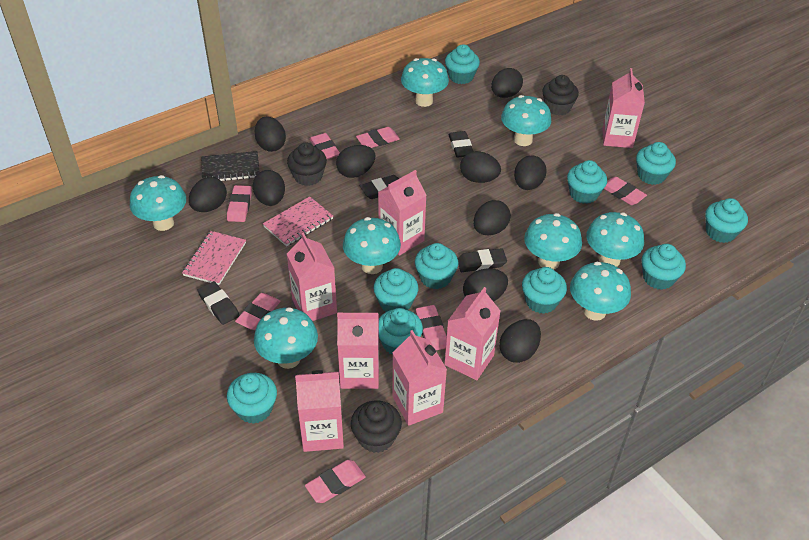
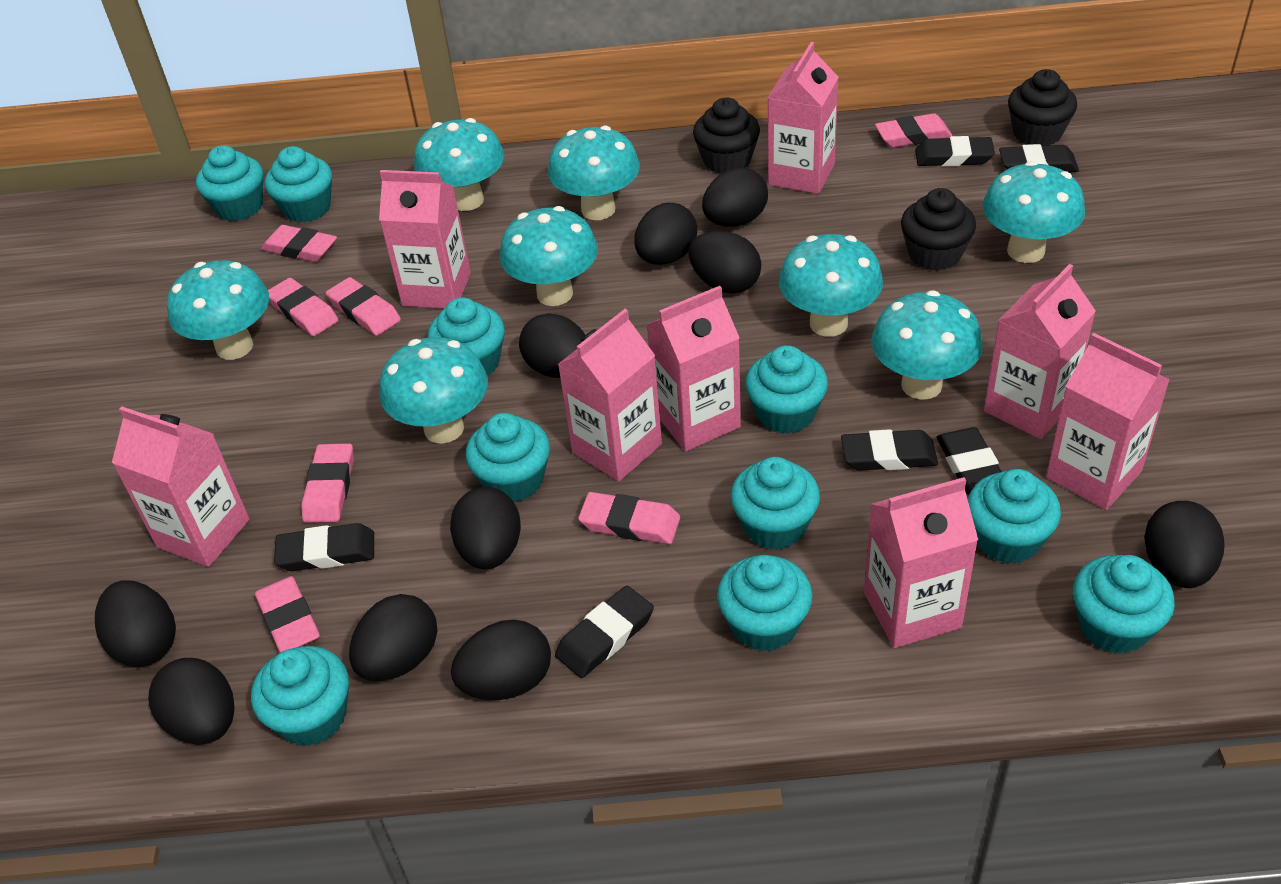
black eraser: [198,281,240,325] [360,175,399,199] [449,131,473,158] [457,248,507,272] = 4 -> [274,523,374,571] [555,586,654,678] [841,429,938,471] [915,136,995,167] [937,427,1002,495] [999,144,1079,172] = 6
black notebook: [201,151,260,181] = 1 -> none = 0
pink carton: [287,232,337,321] [295,370,344,452] [337,313,379,389] [378,170,427,256] [392,330,447,426] [445,287,501,380] [602,68,645,148] = 7 -> [112,406,250,567] [379,170,471,309] [558,309,662,481] [646,286,741,452] [768,42,838,194] [864,477,978,648] [984,264,1096,439] [1046,333,1170,510] = 8
pink notebook: [182,231,246,285] [263,196,333,246] = 2 -> none = 0

